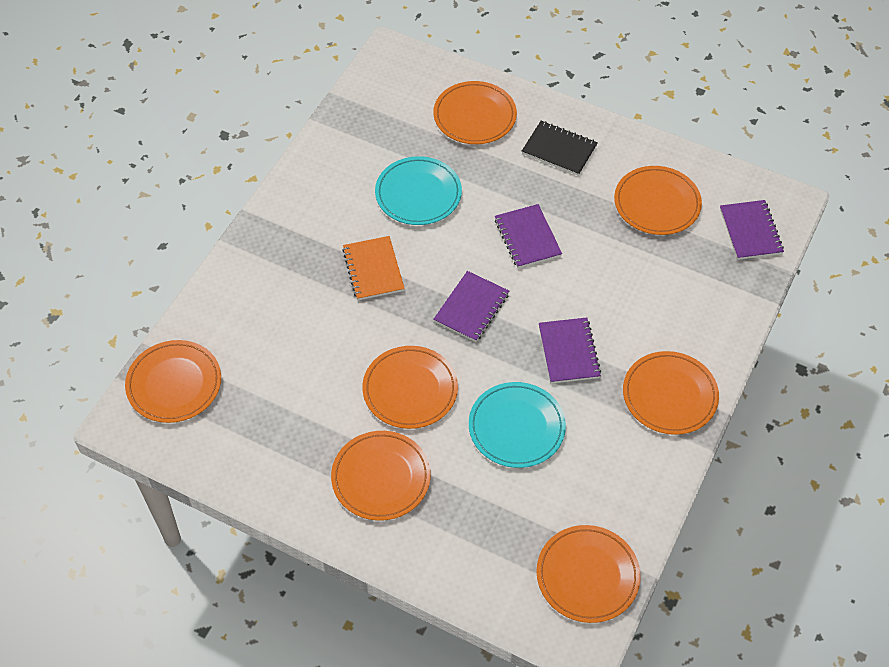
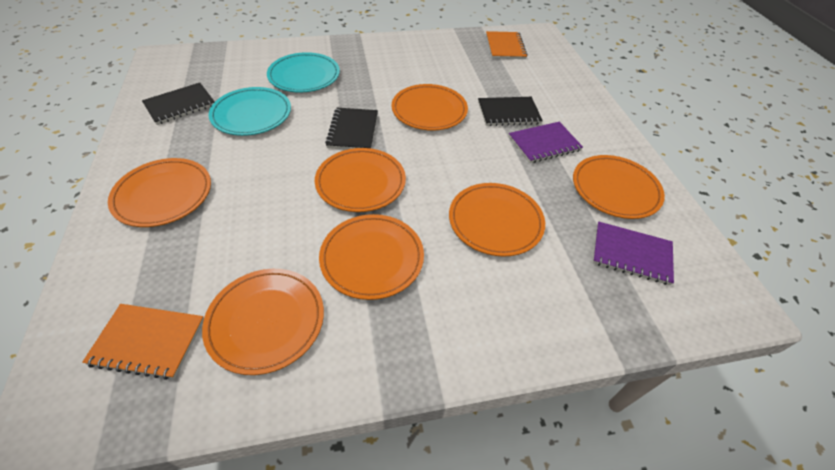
black notebook: [522,121,598,176] = 1 -> [142,83,215,125] [325,108,378,149] [478,97,543,126] = 3
orange notebook: [342,236,405,300] = 1 -> [82,304,204,380] [486,31,528,59] = 2
purple notebook: [433,271,509,342] [495,204,562,268] [539,317,601,384] [720,200,784,260] = 4 -> [509,122,583,163] [593,221,674,285] = 2

